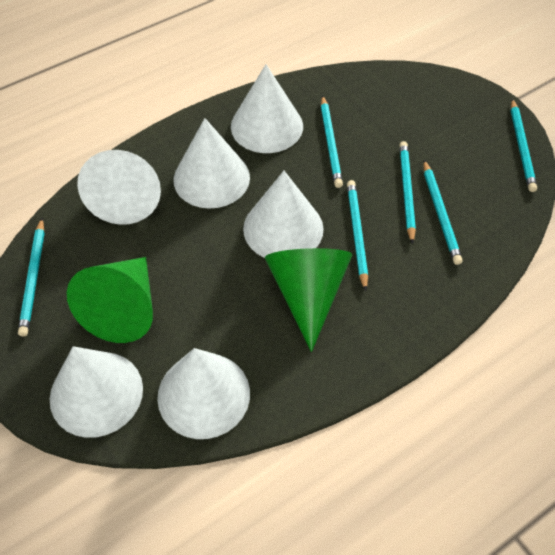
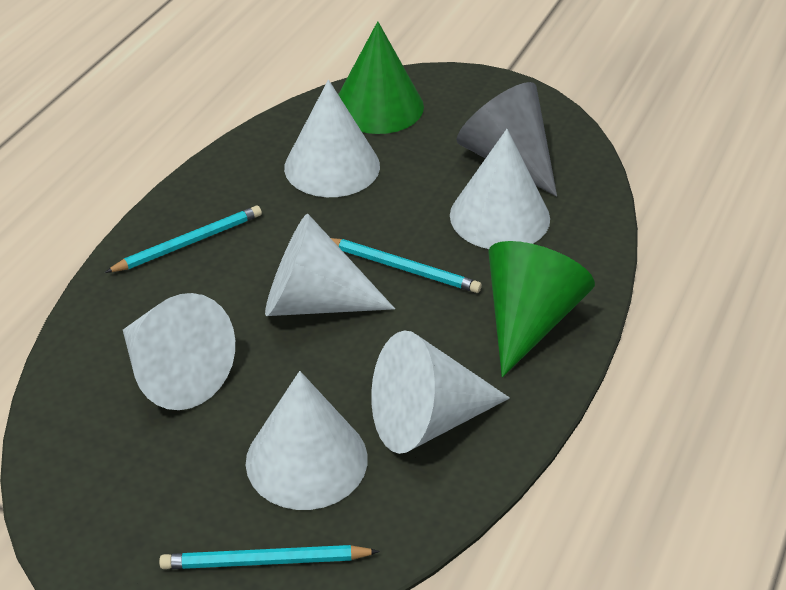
grey cone: none = 0 -> [456,82,557,197] = 1
turquoise pencil: [18,218,44,336] [321,95,343,188] [347,180,368,291] [399,141,416,244] [423,160,463,265] [511,99,537,192] = 6 -> [105,206,262,273] [159,545,380,569] [331,238,482,293] = 3

